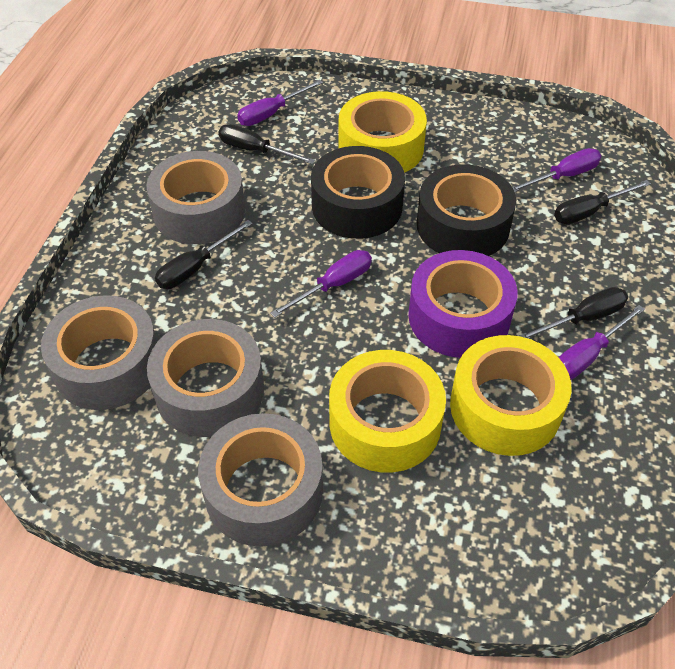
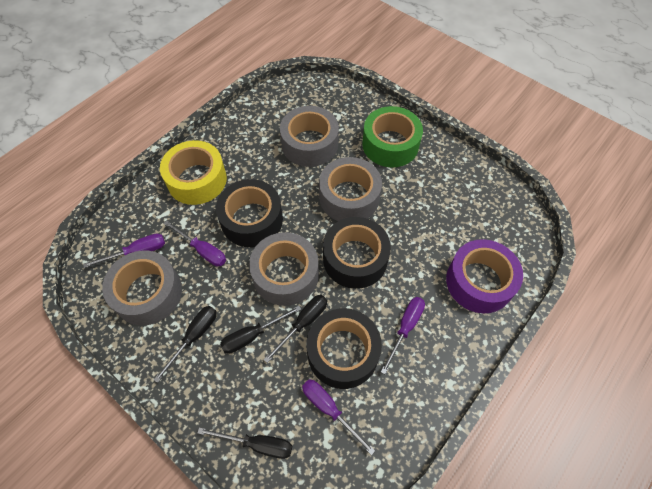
black tape: [311,146,405,239] [417,164,516,256] = 2 -> [216,179,283,247] [306,308,382,389] [323,217,391,289] = 3
green tape: none = 0 -> [362,106,423,167] = 1
yellow tape: [329,350,446,473] [339,91,427,173] [450,335,571,456] = 3 -> [160,140,227,205] = 1

